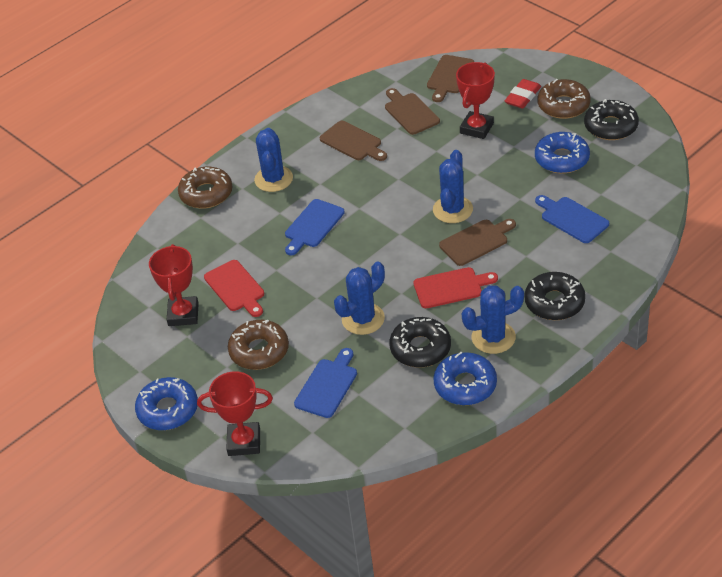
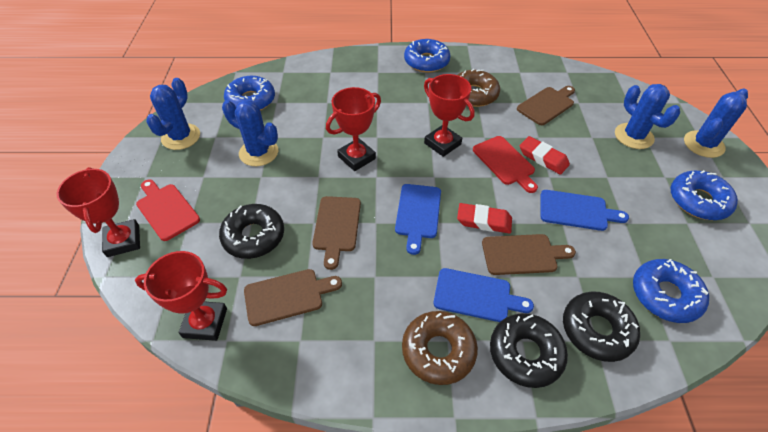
blue donut: [135,377,198,430] [434,352,497,405] [535,132,590,174] = 3 -> [224,76,275,111] [404,39,451,73] [633,259,709,323] [671,170,738,220] = 4
brown donut: [178,166,232,209] [228,319,289,370] [538,79,591,119] = 3 -> [402,311,478,385] [458,69,500,107] = 2
red eraser: [505,79,541,109] = 1 -> [457,203,512,234] [520,136,570,175] = 2
red trophy: [149,244,199,326] [197,371,273,456] [456,62,495,139] = 3 -> [56,167,140,257] [135,251,227,341] [326,87,381,171] [424,74,475,157] = 4

